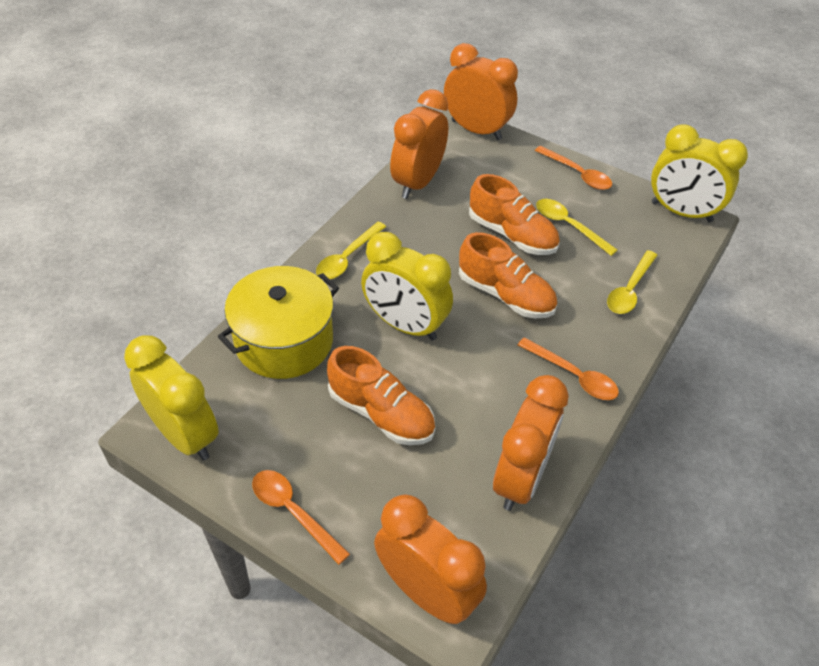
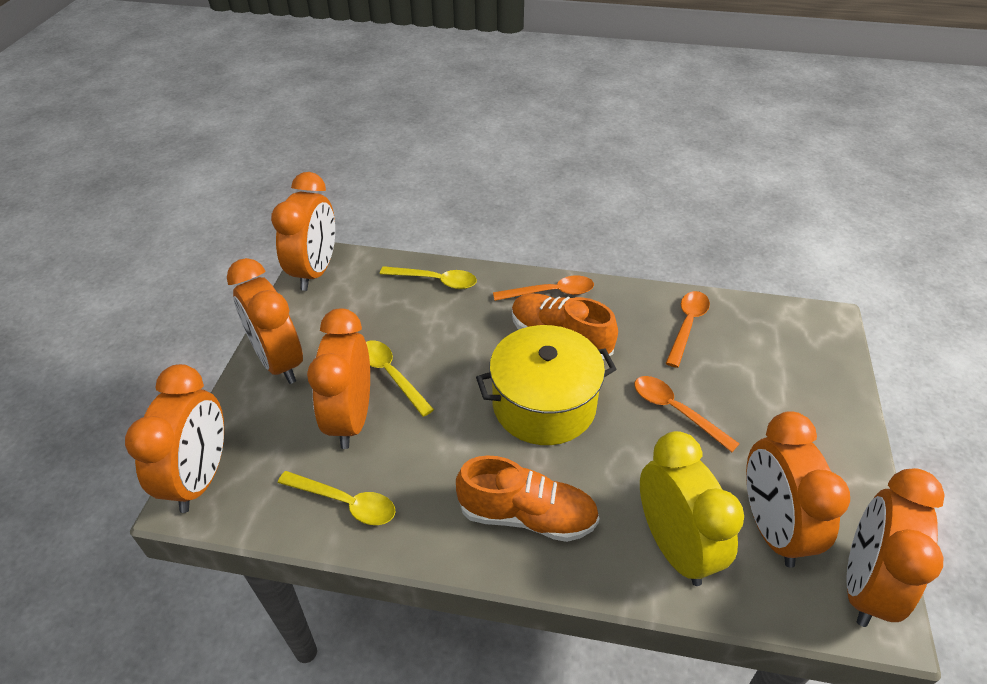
orange clock: [374,494,487,624] [390,89,448,199] [444,43,518,140] [493,375,568,511] = 4 -> [125,364,224,513] [227,258,303,384] [271,172,335,291] [307,309,370,449] [746,411,850,568] [846,468,944,627] = 6
orange shoe: [327,346,435,445] [459,232,557,318] [469,174,560,255] = 3 -> [456,455,600,542] [512,293,618,359] = 2
yellow clock: [124,335,219,461] [361,232,453,341] [651,125,748,222] = 3 -> [640,431,744,586] = 1

